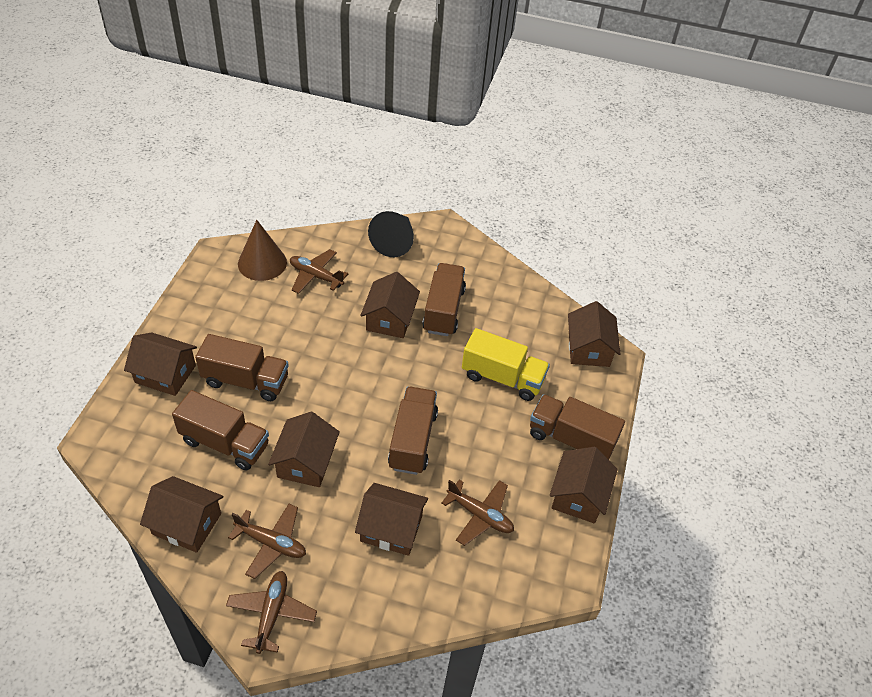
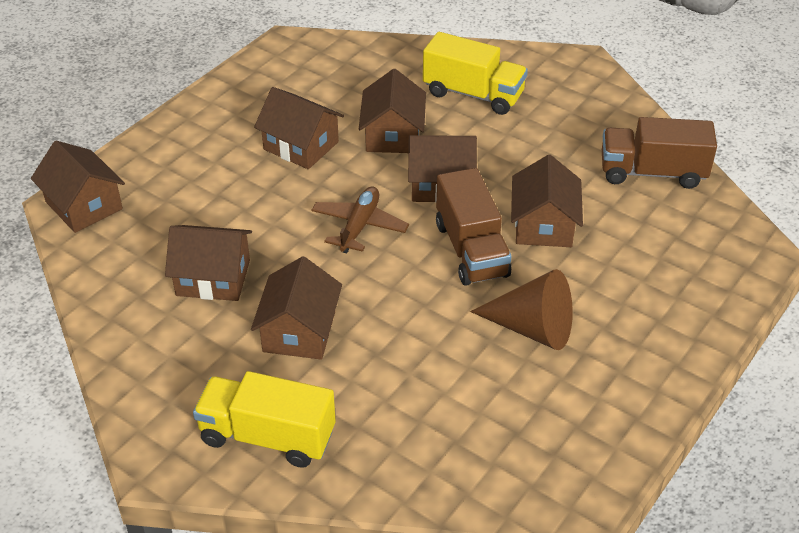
black cone: [368,211,414,257] = 1 -> none = 0
brown plane: [226,571,317,654] [228,504,306,579] [290,249,349,294] [442,480,514,546] = 4 -> [311,186,409,253] = 1
brown truck: [172,390,269,470] [195,334,289,401] [388,386,438,475] [422,263,466,336] [530,394,625,460] = 5 -> [436,168,512,286] [602,117,717,189] = 2
yellow truck: [462,328,550,401] = 1 -> [193,371,336,468] [423,32,528,115] = 2

